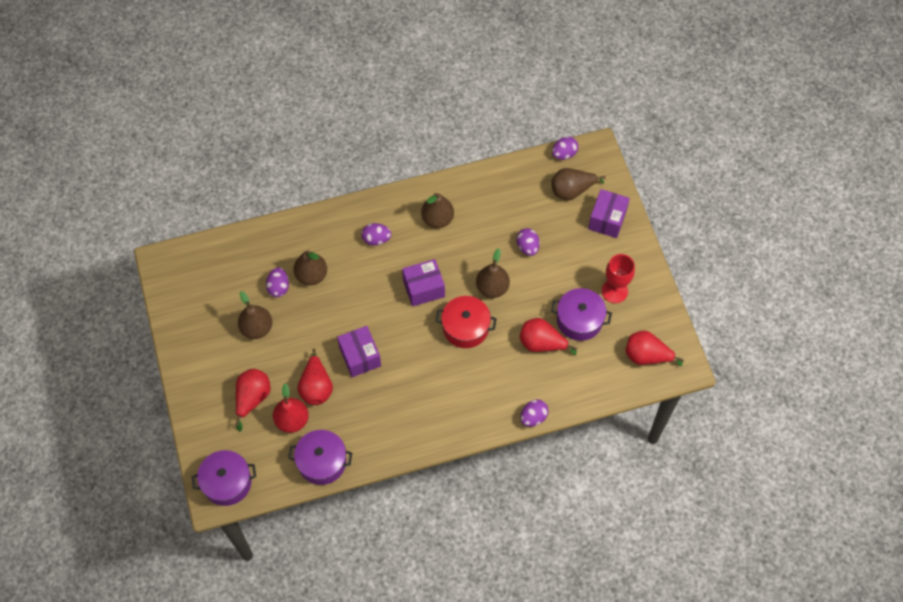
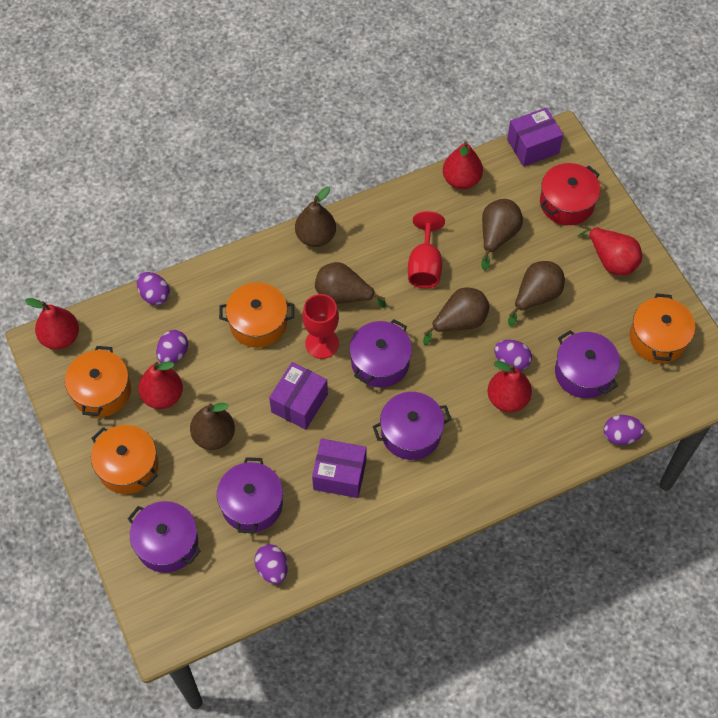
brown pear: [238,291,272,339] [293,250,327,285] [421,193,454,228] [476,248,510,298] [551,168,606,201] = 5 -> [190,403,235,450] [295,187,336,247] [315,262,386,308] [423,287,489,345] [481,199,523,271] [508,261,565,326] = 6
orange pot: none = 0 -> [65,346,131,417] [91,425,159,494] [219,282,294,348] [630,293,695,363] = 4
purple pot: [192,450,256,506] [288,430,352,485] [551,288,612,341] = 3 -> [127,501,201,573] [217,457,283,533] [349,319,412,388] [373,392,451,460] [555,330,620,398] = 5
red goblet: [602,254,635,303] = 1 -> [302,294,339,359] [408,211,445,288] = 2

